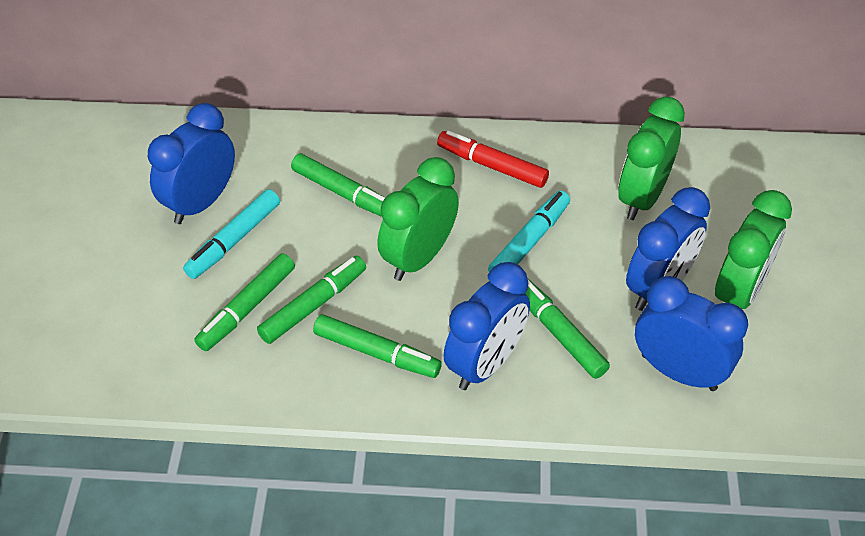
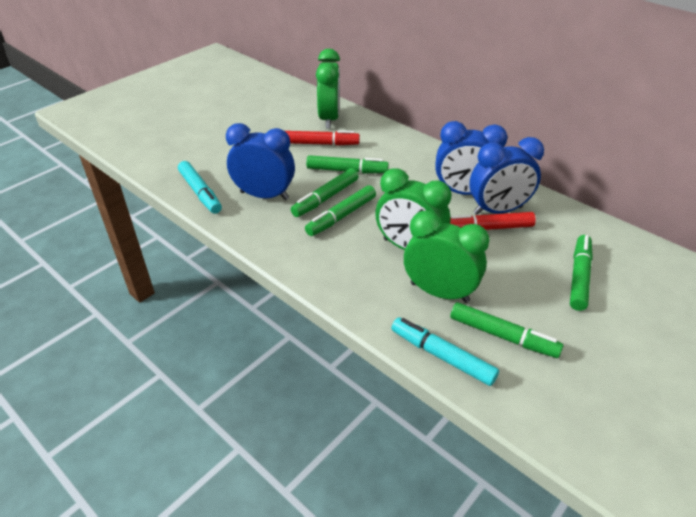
blue clock: [148,103,235,224] [443,262,530,390] [626,187,710,311] [635,276,748,391] = 4 -> [226,123,295,200] [435,121,507,195] [470,137,544,215] = 3
red marker: [437,131,549,188] = 1 -> [285,130,360,146] [450,212,536,230] = 2

